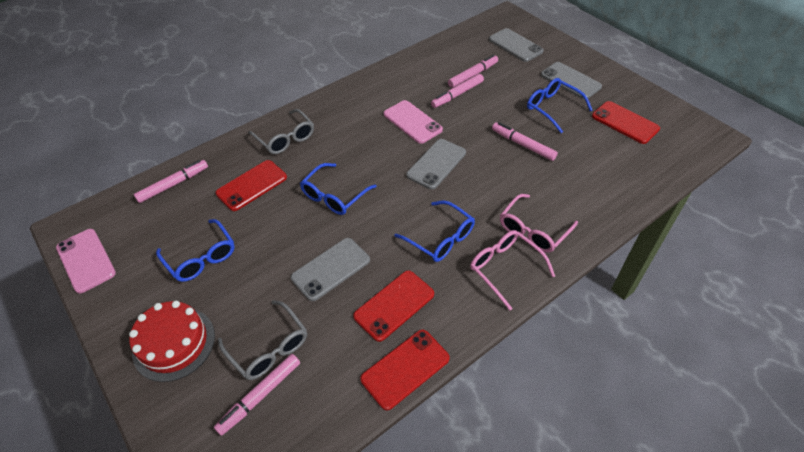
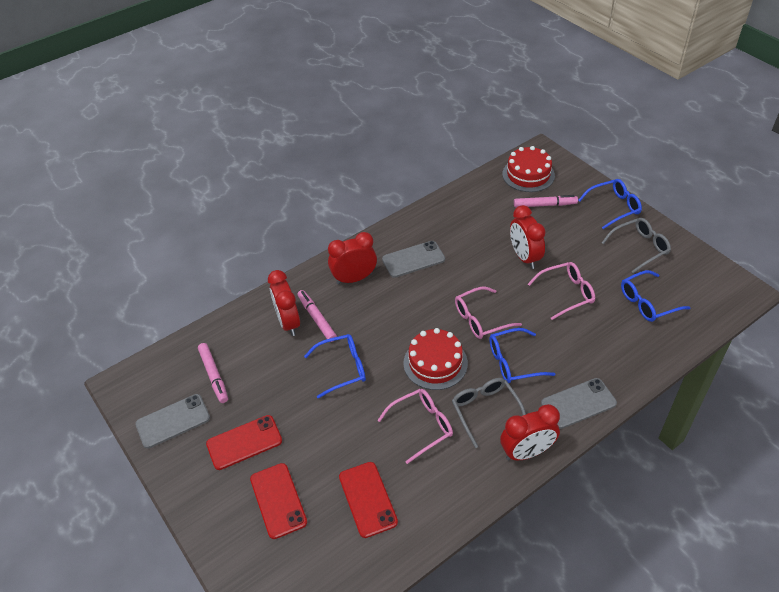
grey phone: [291,238,370,301] [406,139,466,190] [489,28,544,62] [541,62,602,99] = 4 -> [135,394,210,449] [382,241,445,278] [541,378,617,429] = 3
pink glasses: [470,230,555,310] [500,194,578,253] = 2 -> [377,389,453,464] [455,287,522,339] [528,262,595,320] = 3
pink marker: [134,160,208,203] [214,354,300,436] [431,74,484,108] [448,55,498,88] [492,122,558,161] = 5 -> [198,343,228,403] [298,290,337,342] [514,195,578,208] = 3
pink phone: [56,229,116,294] [384,100,443,144] = 2 -> none = 0
red cake: [129,301,215,382] = 1 -> [403,328,468,390] [502,146,555,192] = 2
red clock: none = 0 -> [268,270,300,336] [328,232,377,284] [500,404,560,461] [510,205,546,269] = 4
red phone: [216,160,287,211] [353,270,434,342] [360,330,450,410] [592,101,660,144] = 4 -> [206,415,282,470] [250,463,307,539] [339,462,398,538] = 3

